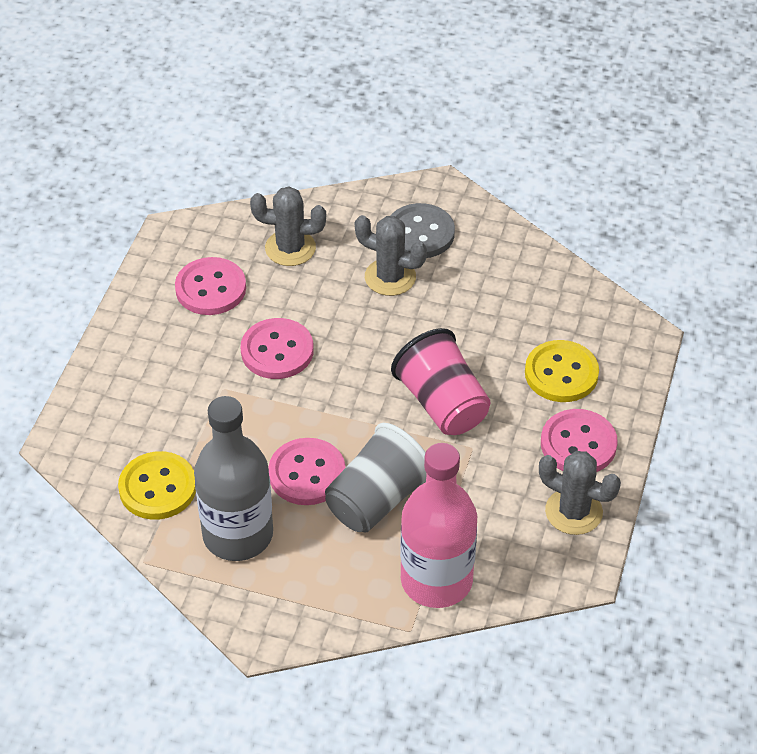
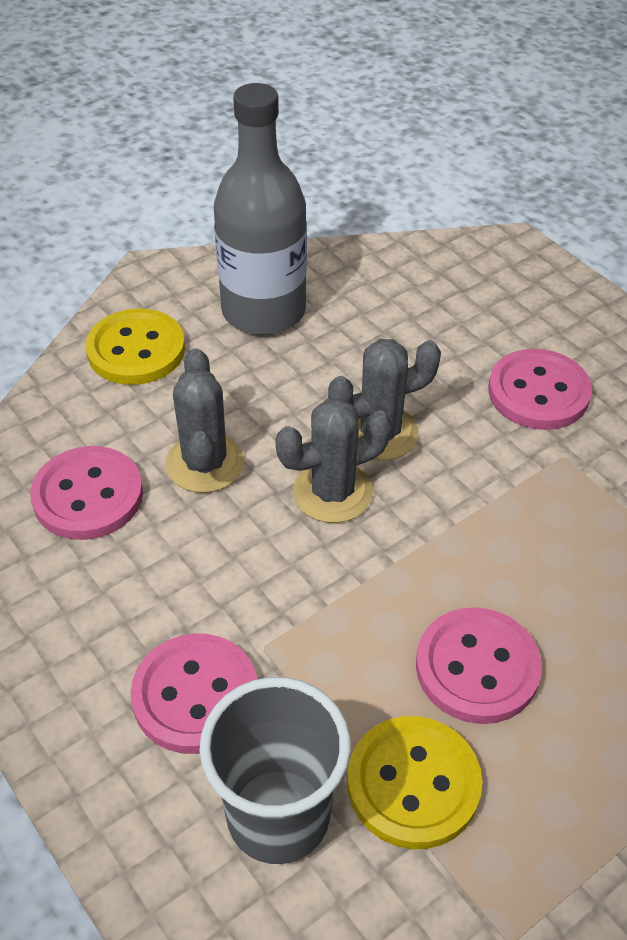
grey button: [391,203,455,258] = 1 -> none = 0
pink bottle: [400,443,477,608] = 1 -> none = 0
pink cup: [391,328,490,435] = 1 -> none = 0

